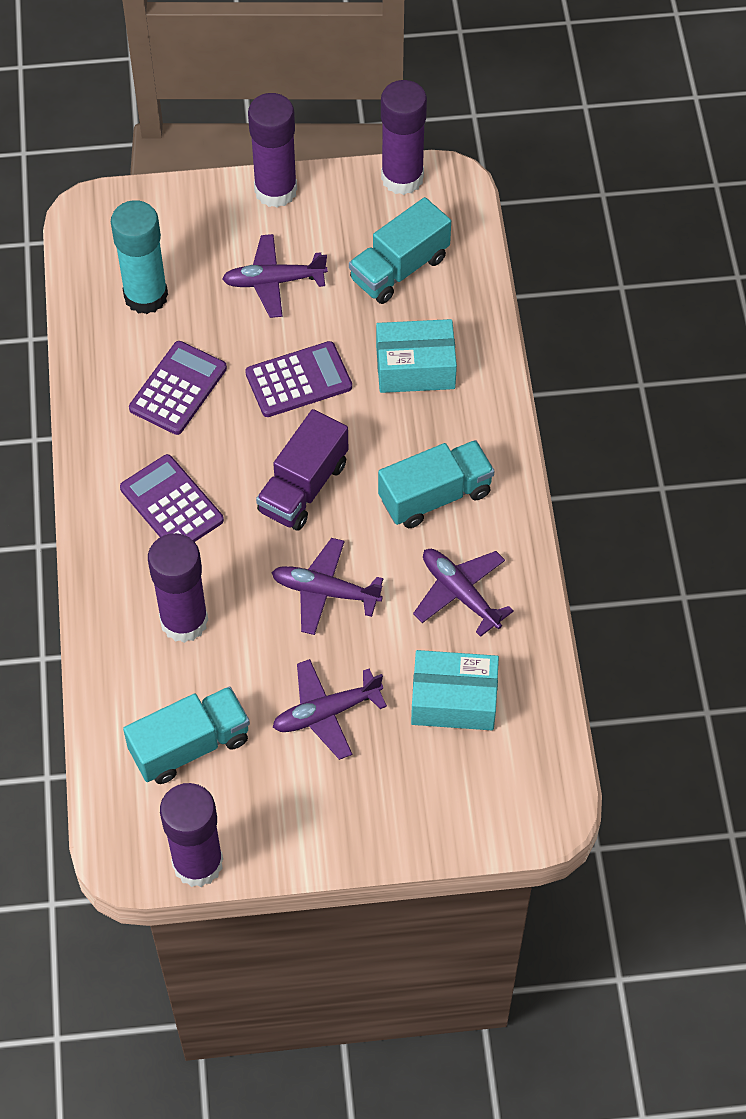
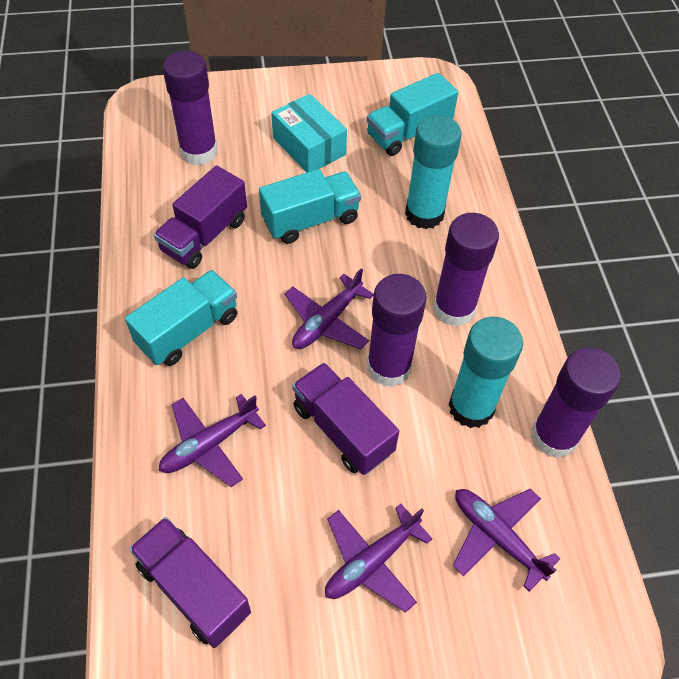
purple calculator: [120,454,224,542] [129,341,227,435] [245,341,352,417] = 3 -> none = 0
purple truck: [256,409,348,530] = 1 -> [129,517,251,648] [154,165,247,269] [292,363,399,475] = 3
turquoise box: [376,319,457,393] [411,650,499,730] = 2 -> [271,94,347,172] = 1
turquoise glue stick: [111,200,168,314] = 1 -> [405,115,462,229] [449,317,523,428] = 2

